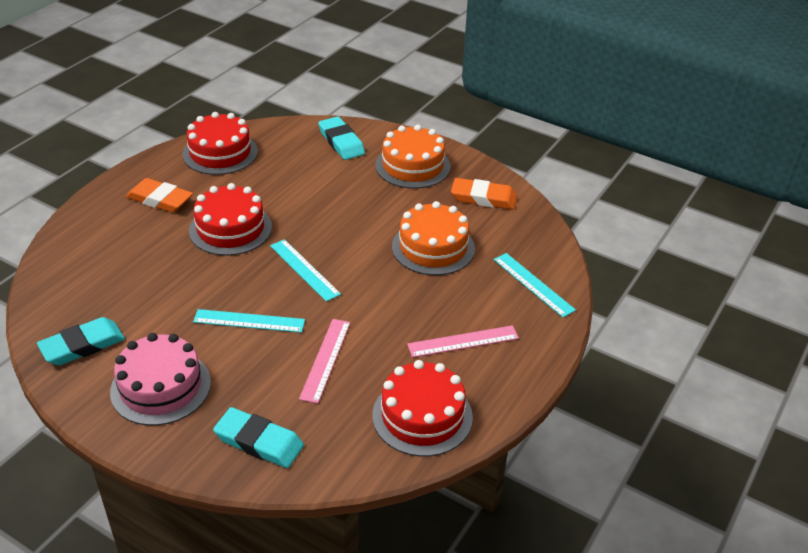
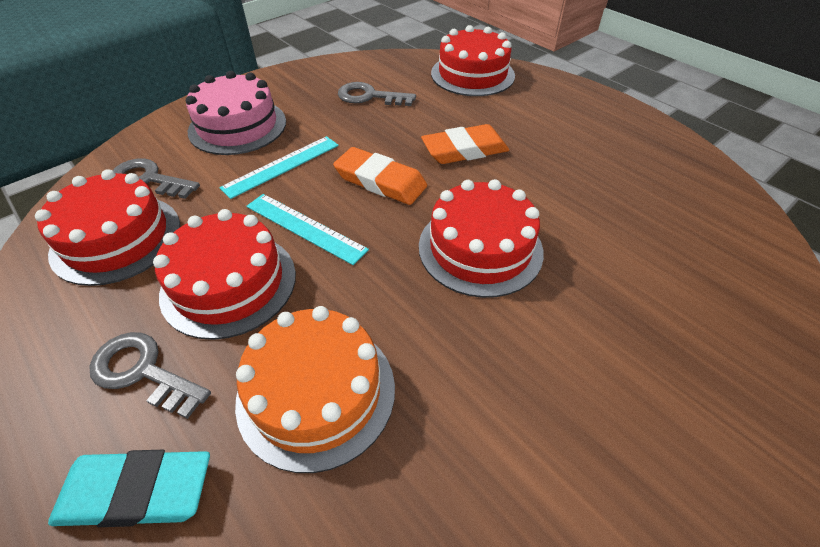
grey key: none = 0 -> [89,332,211,419] [112,158,200,199] [338,82,416,106] = 3
orange cake: [375,125,450,189] [392,201,475,275] = 2 -> [235,306,395,473] = 1
pink ruler: [299,319,350,404] [407,325,519,358] = 2 -> none = 0
red cake: [182,112,258,175] [189,183,272,256] [372,360,473,457] = 3 -> [35,169,180,286] [153,209,296,340] [419,179,544,298] [431,25,515,96] = 4
turquoise eraser: [37,317,125,366] [213,407,304,468] [318,116,365,160] = 3 -> [48,450,210,527] = 1
turquoise ruler: [193,309,305,333] [270,239,341,302] [493,253,576,317] = 3 -> [219,136,339,199] [246,194,369,265] = 2

